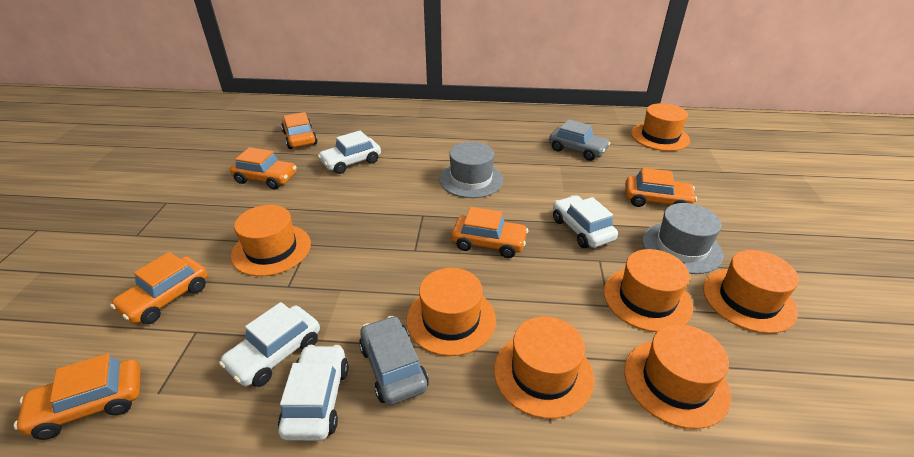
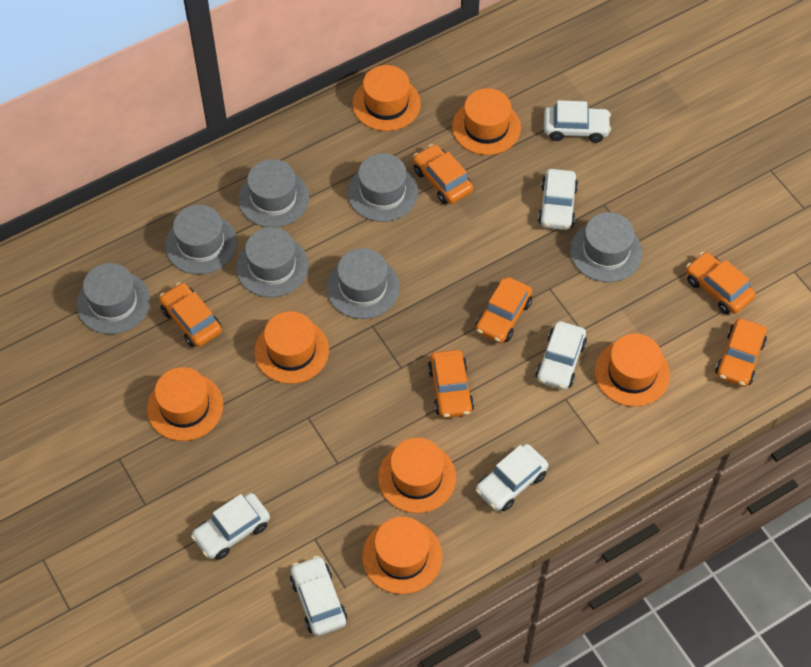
grey car: [359,316,429,405] [549,119,610,161] = 2 -> none = 0
grey hat: [439,142,503,198] [642,203,724,274] = 2 -> [77,263,150,334] [165,205,237,275] [236,227,309,298] [238,159,309,227] [327,248,400,319] [348,153,418,222] [570,212,642,282] = 7
white car: [219,302,320,387] [278,345,349,441] [318,130,381,174] [553,195,618,248] = 4 -> [191,493,270,560] [290,556,347,636] [476,444,548,511] [536,321,587,390] [538,169,578,230] [544,100,611,143] = 6

